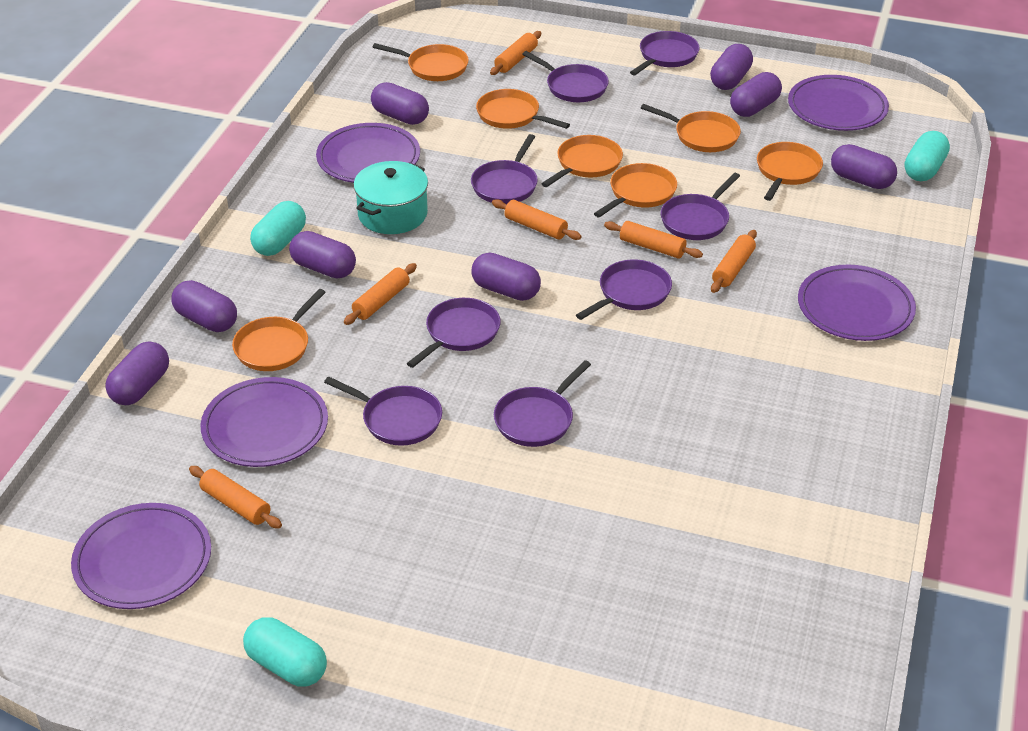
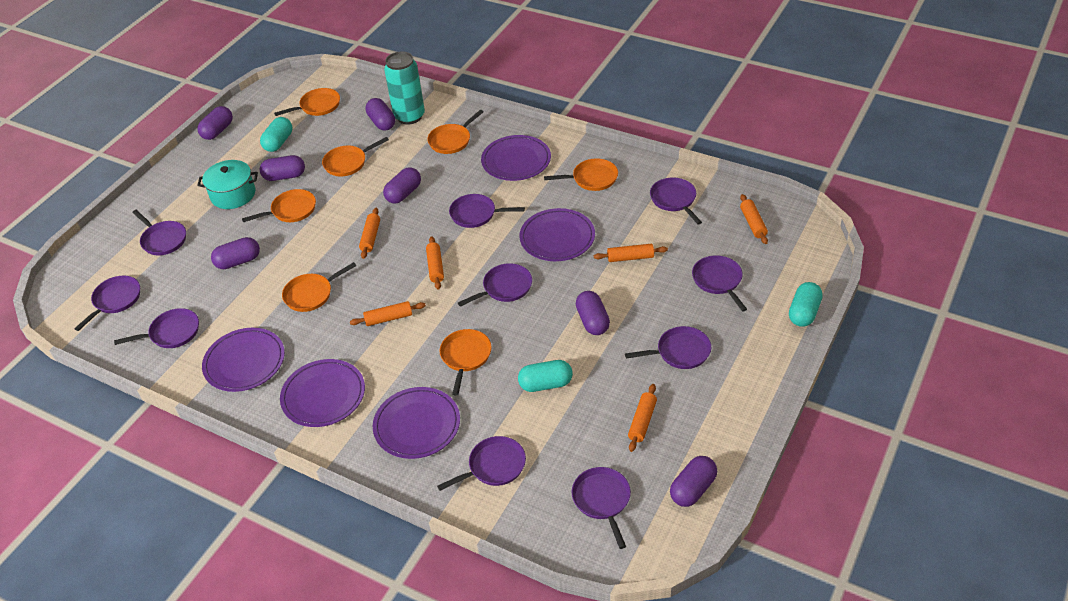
purple capsule: [105,341,169,405] [172,280,237,332] [289,231,356,279] [371,82,429,125] [471,253,541,301] [710,44,753,90] [730,72,782,117] [831,144,897,189] = 8 -> [197,106,233,140] [211,237,260,269] [260,155,305,181] [365,98,395,130] [383,167,421,204] [576,291,610,335] [670,456,717,507] = 7
purple pan: [324,376,442,446] [407,298,501,368] [471,134,538,204] [494,360,591,447] [522,51,609,102] [576,260,672,320] [630,31,700,75] [661,173,740,240] = 8 -> [74,276,140,331] [114,308,199,348] [132,210,186,255] [437,436,526,491] [449,194,525,228] [458,263,532,307] [572,467,631,549] [625,326,711,369] [650,178,702,225] [692,255,747,312] = 10
turquoise can: none = 0 -> [384,51,425,125] = 1

